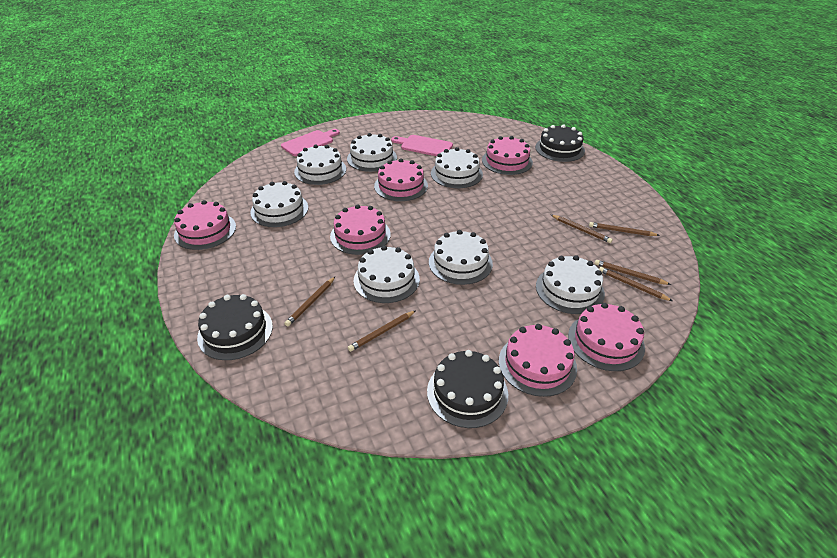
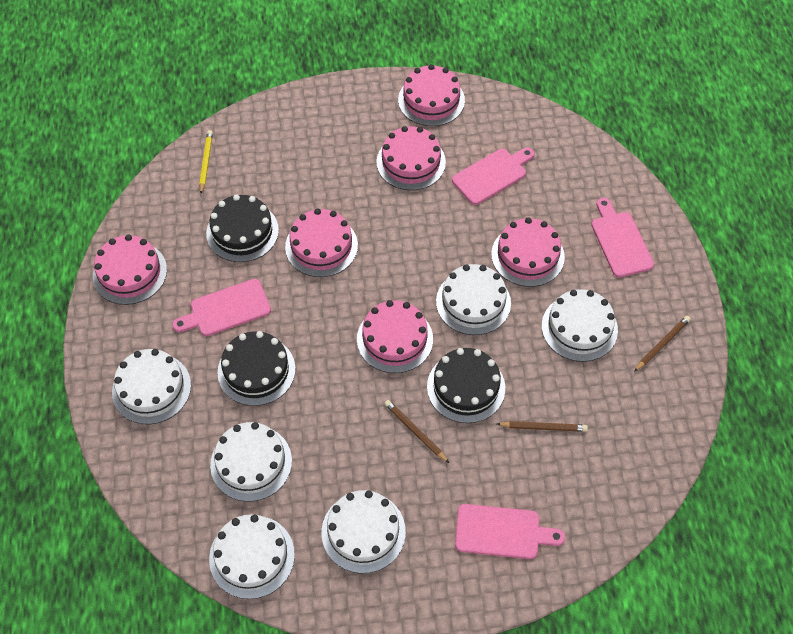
brown pencil: [284,277,335,326] [348,310,416,352] [551,215,613,243] [589,222,660,236] [594,260,671,285] [599,267,673,301] = 6 -> [384,400,449,463] [497,421,588,432] [634,316,691,372] = 3
pink cutting board: [281,129,340,156] [391,135,453,156] = 2 -> [172,279,271,336] [452,148,534,205] [455,504,565,559] [591,198,654,277] = 4
white cake: [250,181,308,227] [294,145,346,185] [347,133,397,172] [353,246,420,303] [429,230,493,285] [431,147,483,188] [536,255,605,314] = 7 -> [112,349,191,424] [209,514,295,599] [210,422,292,502] [322,490,406,573] [436,264,511,335] [542,289,618,362] = 6
yellow pencil: none = 0 -> [199,130,213,194] = 1

